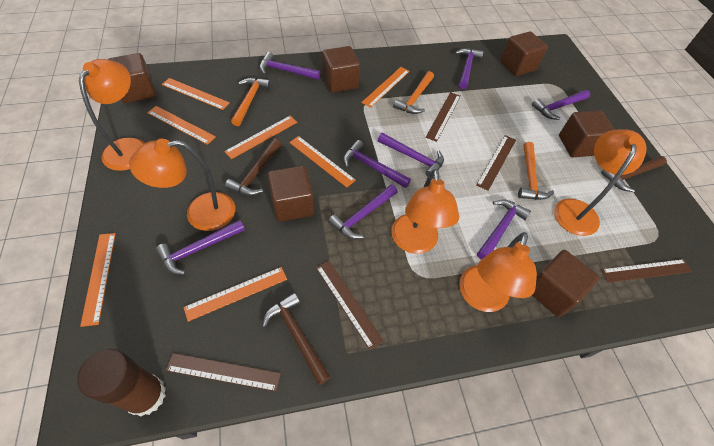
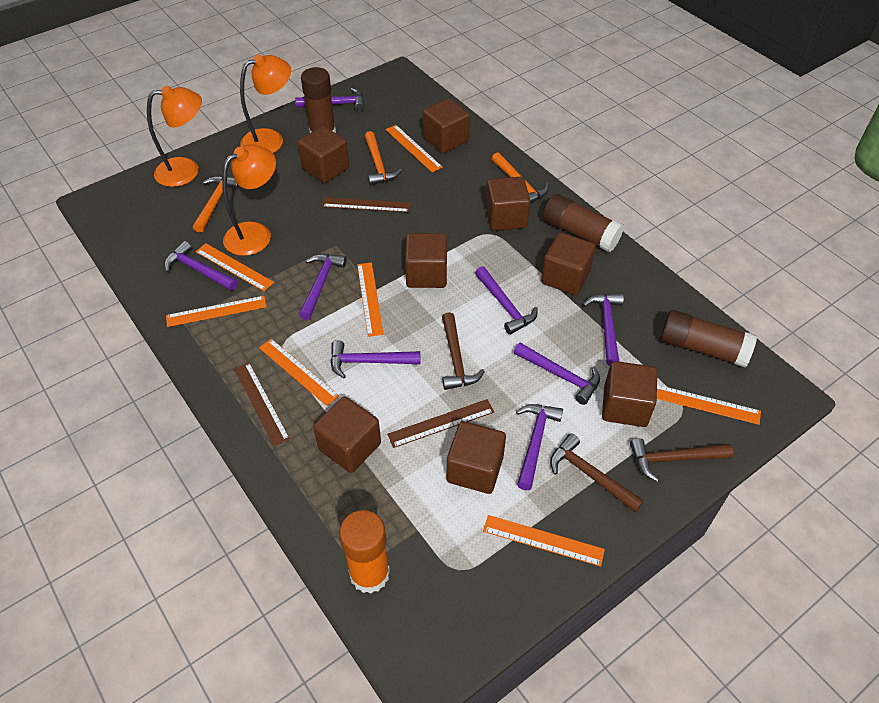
brown cube: [108,53,156,103] [267,166,314,222] [322,46,360,93] [500,31,548,76] [532,250,600,317] [559,110,615,157] = 6 -> [298,126,349,183] [313,396,381,473] [405,233,447,288] [423,98,470,153] [446,421,506,494] [485,177,530,231] [541,232,596,295] [602,361,657,427] = 8
brown glue stick: [77,349,166,417] = 1 -> [301,67,336,133] [542,194,624,252] [660,310,757,368] = 3
brown ruler: [166,353,281,391] [316,261,383,350] [426,92,461,142] [476,135,516,191] [601,259,692,283] = 5 -> [234,362,290,447] [322,197,411,213] [387,399,494,448] = 3
orange glue stick: none = 0 -> [339,510,390,594] = 1
orange lamp: [79,59,145,171] [129,139,235,231] [391,169,459,254] [459,232,537,312] [554,129,647,236] = 5 -> [147,86,202,187] [222,145,276,256] [240,54,291,153] = 3

